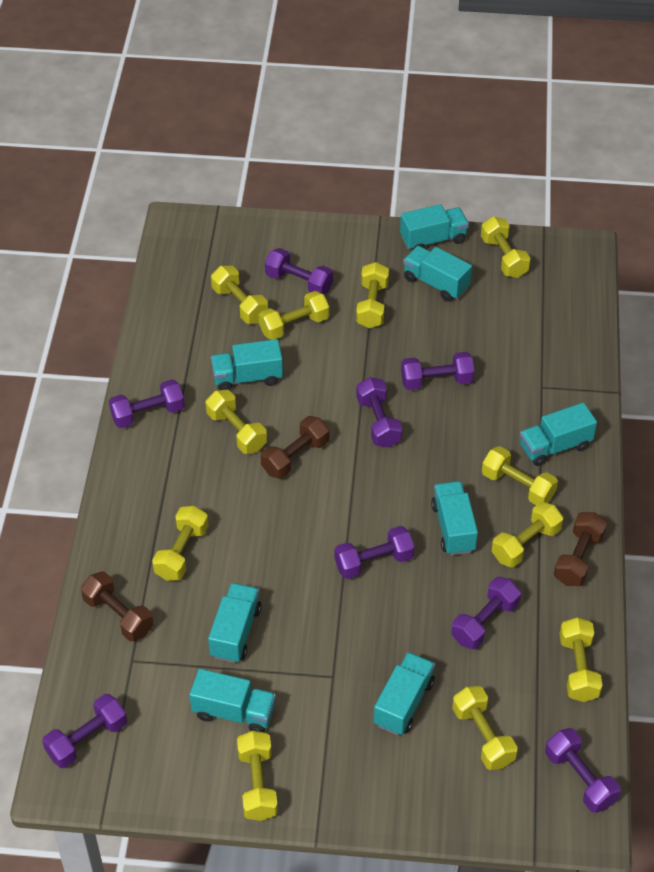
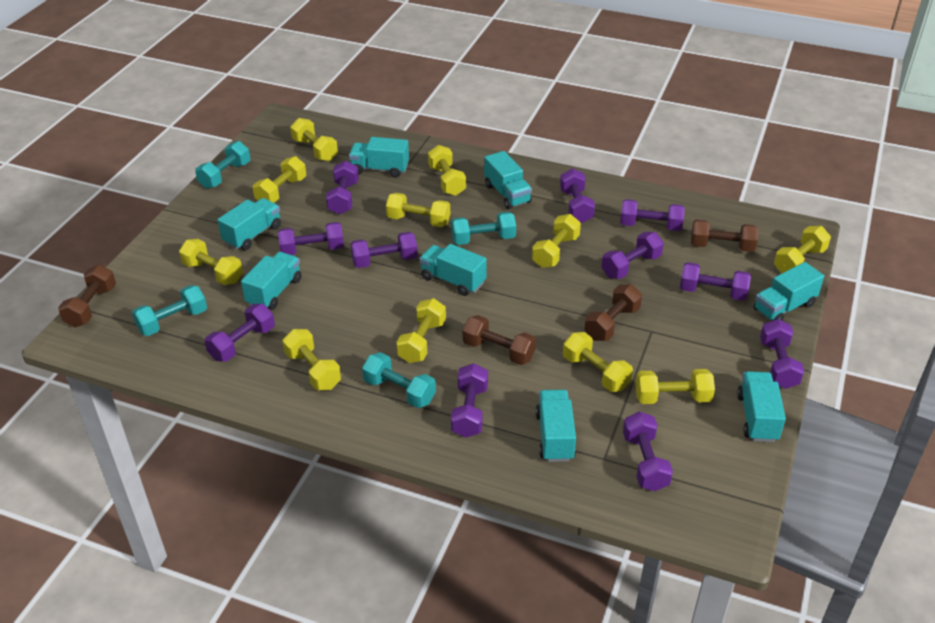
brown dumbbell: [81,572,154,641] [261,416,329,479] [554,512,607,586] = 3 -> [58,265,116,327] [463,315,536,365] [584,284,642,341] [691,219,758,252] = 4
purple dumbbell: [42,694,127,768] [109,379,185,428] [265,248,333,294] [334,526,415,579] [356,377,402,448] [401,352,474,390] [451,577,521,649] [545,728,621,813] = 8 -> [204,304,275,362] [278,222,344,255] [326,161,359,214] [350,232,418,268] [451,363,488,438] [560,168,595,223] [601,232,664,279] [620,199,685,231] [623,412,673,491] [680,262,751,301] [760,319,804,389] = 11
turquoise dumbbell: none = 0 -> [132,285,207,336] [195,141,250,189] [362,352,436,408] [451,212,516,245] = 4

